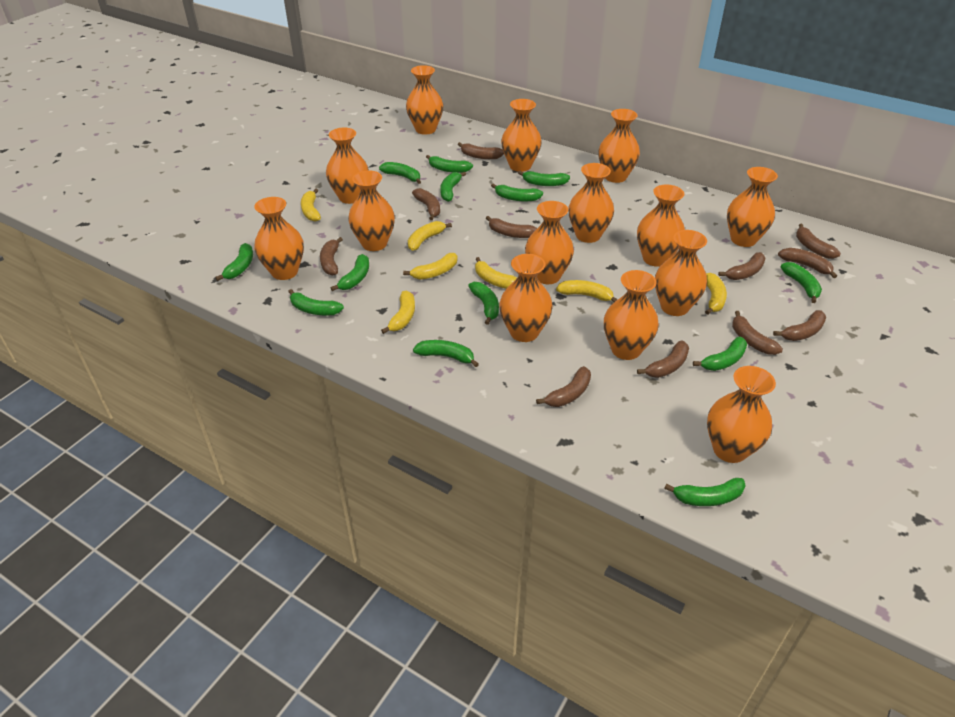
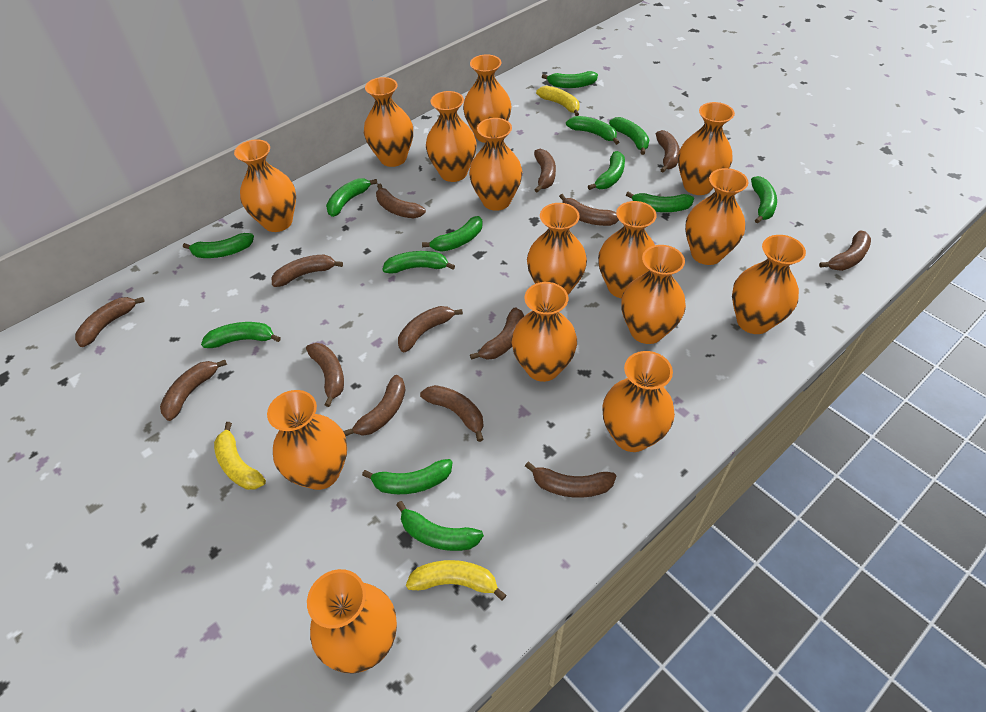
brown banana: [320,237,343,275] [412,188,440,220] [458,142,504,159] [486,216,537,238] [536,366,591,407] [637,341,689,378] [718,252,766,280] [732,311,783,355] [773,310,826,341] [778,248,837,278] [796,224,841,259] = 11 -> [75,297,145,347] [160,360,227,421] [272,255,343,287] [306,343,344,407] [343,375,406,436] [376,184,426,218] [398,306,463,352] [420,385,484,442] [470,307,524,360] [525,462,616,498] [534,149,556,193] [559,194,619,226] [656,130,680,172] [819,231,871,271] = 14
orange vase: [254,197,304,280] [326,127,369,204] [348,171,395,251] [406,65,443,135] [499,254,553,342] [501,99,542,172] [525,201,574,284] [568,163,614,243] [598,109,640,183] [604,270,659,360] [637,184,685,267] [655,230,707,316] [707,366,776,463] [727,167,778,247] = 14 -> [234,139,296,232] [267,390,347,490] [307,569,397,673] [364,77,413,167] [426,91,477,182] [463,54,512,143] [469,118,522,211] [511,282,577,382] [527,203,587,295] [598,201,657,298] [602,351,675,452] [621,245,686,344] [678,102,735,195] [685,168,748,265] [732,235,806,334] = 15
yellow banana: [301,189,321,221] [381,291,415,334] [403,253,457,280] [408,221,452,251] [475,257,517,289] [556,280,618,302] [705,273,727,315] = 7 -> [214,422,266,490] [406,560,506,601] [536,86,580,116] = 3

